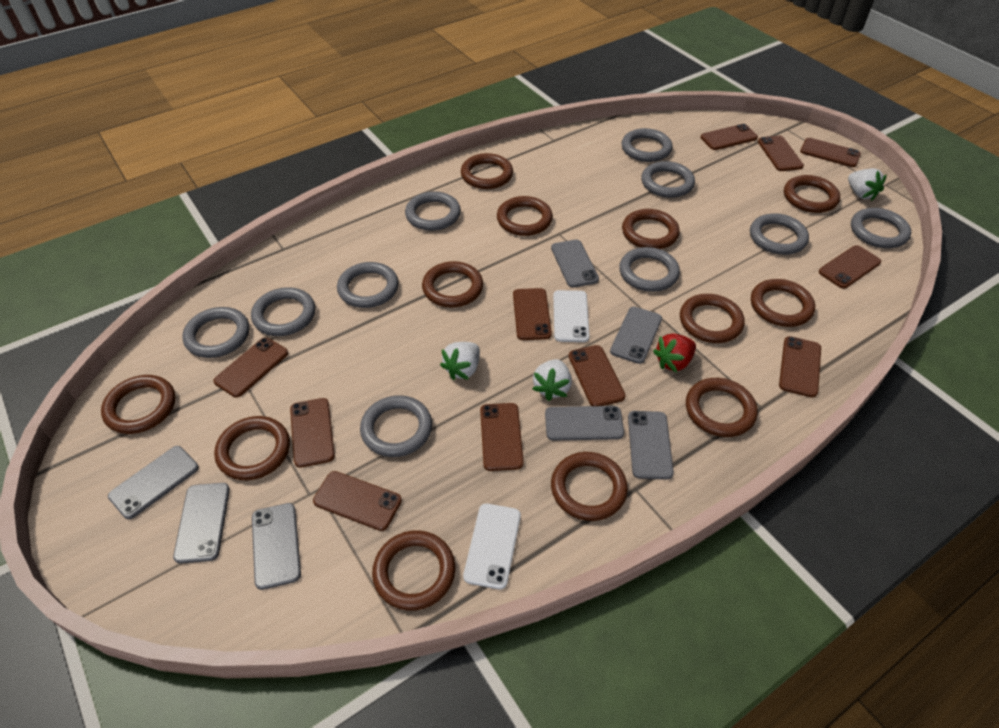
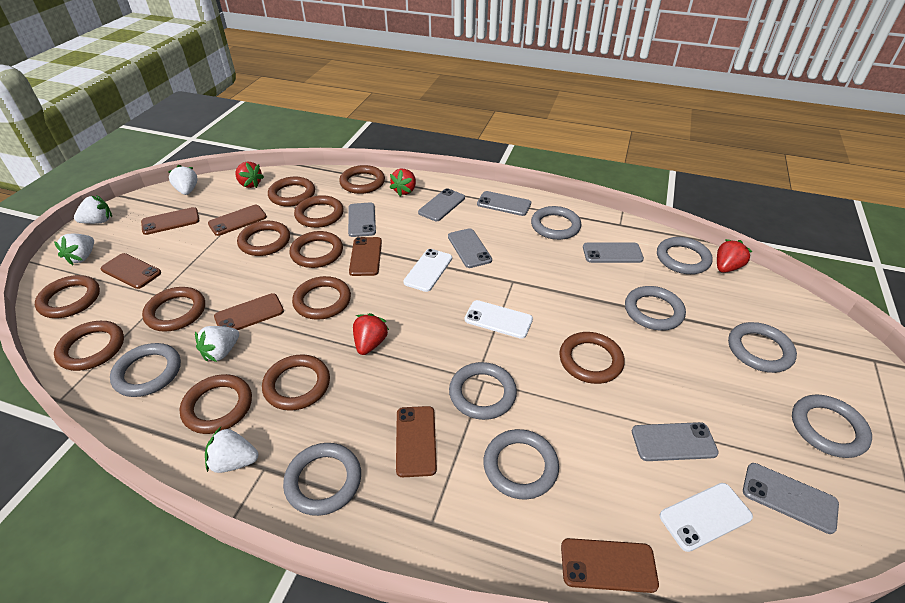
brown phone: [213,337,288,397] [290,398,335,468] [313,471,402,531] [480,403,524,471] [513,288,552,340] [569,345,626,406] [700,124,758,150] [758,136,804,171] [779,336,821,398] [800,138,861,167] [819,245,881,289] = 11 -> [101,253,161,289] [141,207,200,235] [208,205,267,236] [214,293,284,330] [349,237,382,276] [396,406,437,477] [561,538,659,593] = 7
grey ring: [182,307,249,358] [251,287,315,336] [337,262,399,308] [360,395,432,457] [405,191,461,231] [619,247,680,292] [621,128,673,162] [641,161,695,198] [750,213,809,255] [851,208,911,249] = 10 -> [110,343,181,397] [283,443,361,516] [449,362,517,420] [484,429,559,500] [531,206,581,240] [625,286,686,331] [657,237,713,274] [728,322,797,373] [792,394,872,458] = 9
red strawberry: [653,334,696,373] = 1 -> [235,161,264,188] [353,313,389,355] [389,169,416,196] [717,239,753,273] = 4
white phone: [463,503,521,590] [553,290,590,342] = 2 -> [403,249,452,292] [464,300,533,339] [660,483,753,552] = 3
white strawberry: [440,342,480,380] [532,359,572,401] [848,168,887,201] = 3 -> [54,234,94,265] [74,195,112,224] [168,165,198,195] [195,326,239,362] [205,427,258,473] = 5

